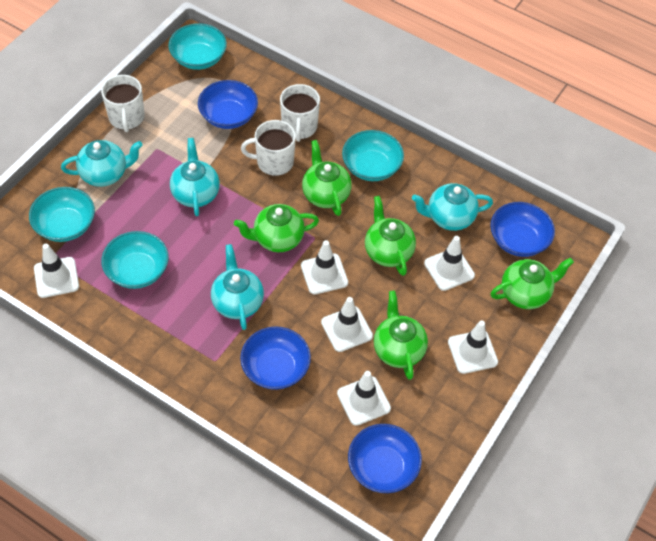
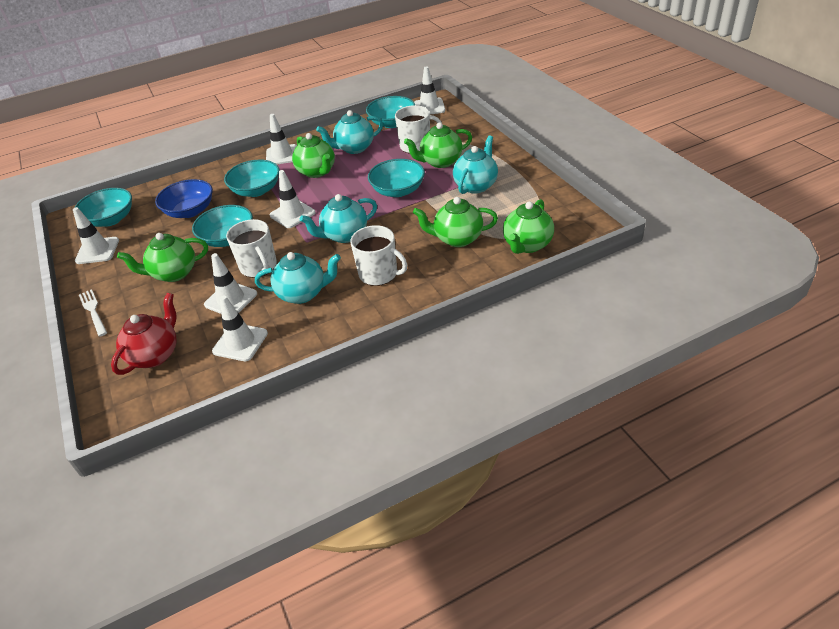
blue bowl: [198,80,258,129] [240,327,311,390] [348,424,422,493] [490,202,555,257] = 4 -> [155,179,213,218] = 1
red teapot: none = 0 -> [111,293,177,375] = 1
turquoise bowl: [29,187,95,242] [101,231,169,289] [168,24,227,70] [342,130,404,181] = 4 -> [75,188,132,227] [192,205,253,247] [224,160,280,197] [366,96,415,128] [368,159,425,197] = 5
white fork: none = 0 -> [79,289,107,337] = 1

